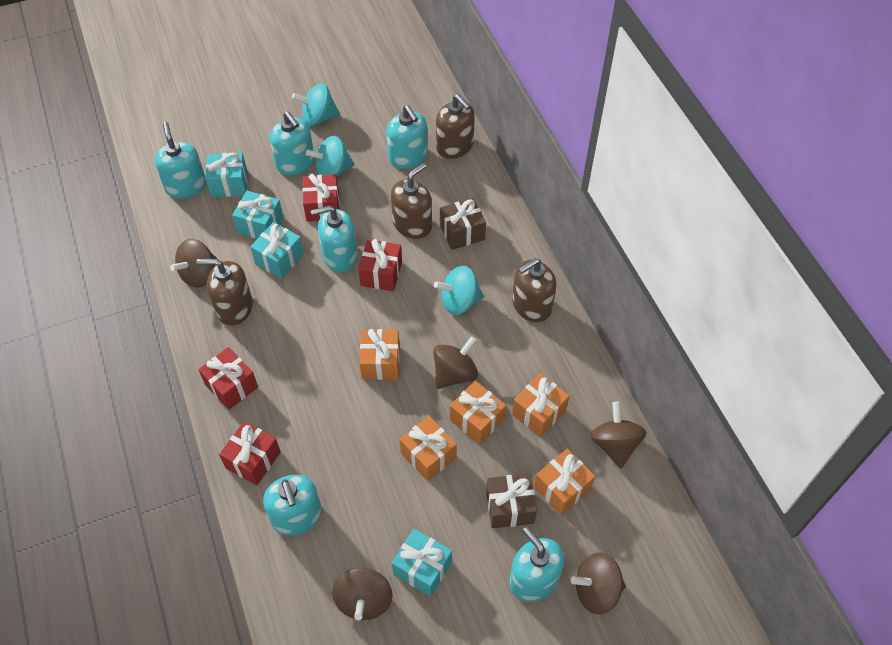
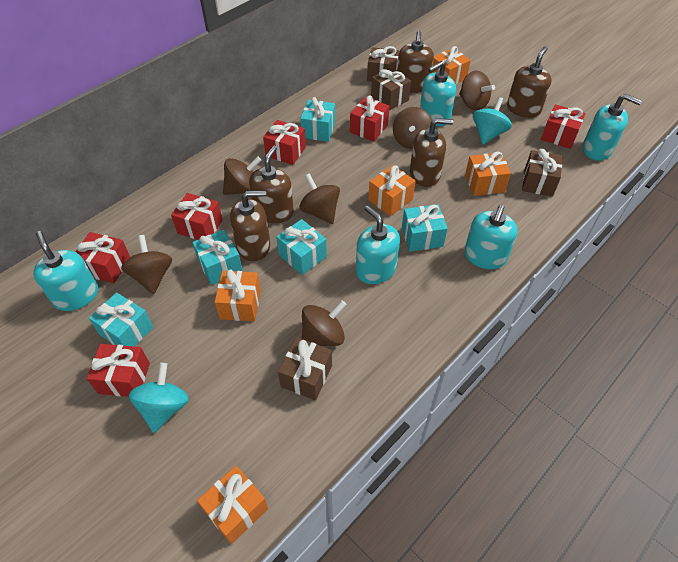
brown gift: [440,198,486,250] [486,474,537,528] = 2 -> [278,337,332,401] [367,46,399,82] [371,68,411,110] [522,149,562,197] = 4
brown soap dispenser: [197,259,253,326] [391,163,432,239] [436,94,475,159] [512,258,556,322] = 4 -> [230,190,270,261] [249,146,294,223] [397,31,434,93] [410,118,454,187] [507,46,552,118] = 5
brown spinning top: [170,239,217,288] [332,568,393,620] [433,336,478,389] [571,552,626,614] [591,402,646,468] = 5 -> [121,235,172,294] [223,156,262,195] [299,173,340,224] [302,300,347,346] [393,107,433,149] [459,71,495,111] = 6
red gift: [198,347,258,410] [219,421,281,485] [302,174,340,222] [358,239,402,291] = 4 -> [75,232,130,283] [86,344,150,397] [171,193,223,240] [263,120,306,165] [350,95,390,142] [541,104,585,149] = 6
turquoise gift: [206,152,247,197] [232,191,284,239] [250,222,304,279] [392,529,452,597] = 4 -> [89,292,153,347] [192,230,243,285] [276,219,327,275] [300,97,335,142] [402,204,448,252] = 5
turquoise soap dispenser: [154,122,206,199] [263,475,322,536] [270,111,315,175] [311,205,358,272] [386,105,428,169] [510,527,565,602] = 6 -> [33,231,98,311] [356,205,400,284] [420,61,456,126] [464,205,518,269] [583,94,642,161] = 5
turquoise spinning top: [292,84,340,126] [306,136,354,177] [434,266,484,315] = 3 -> [129,363,189,433] [473,97,512,145] = 2

